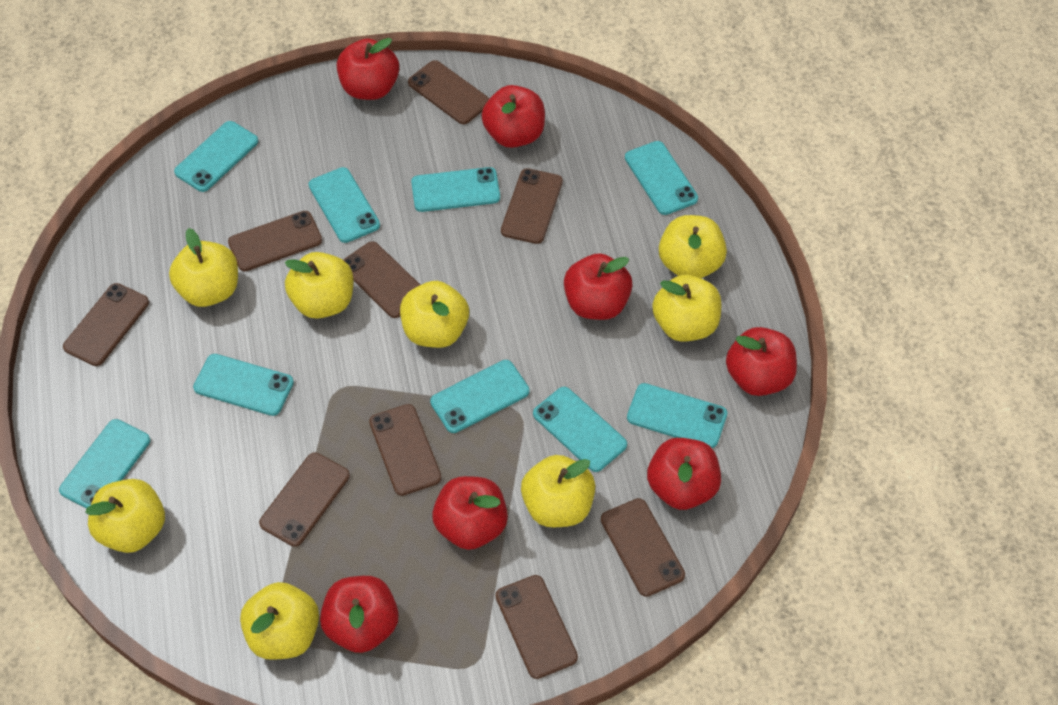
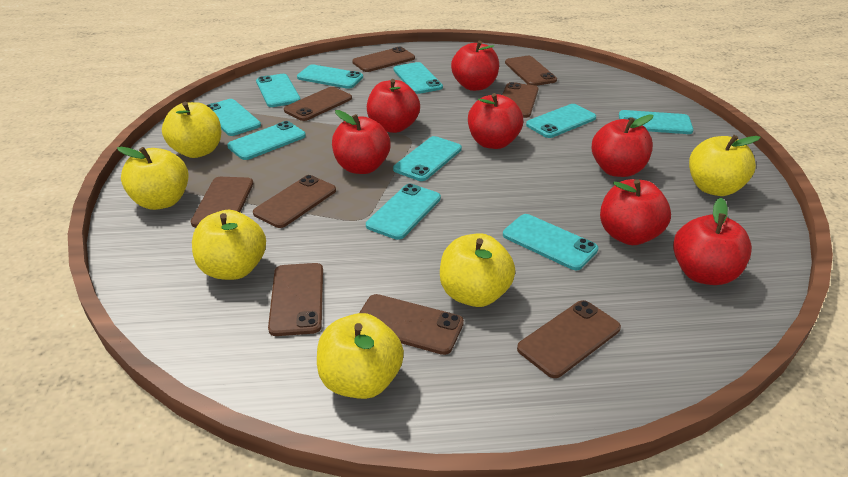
turquoise phone: [59,419,150,508] [174,121,258,192] [193,354,294,416] [309,167,380,243] [411,167,500,212] [430,360,530,433] [533,387,627,472] [625,141,698,215] [627,383,727,448] = 9 -> [206,99,261,136] [227,121,306,160] [256,74,300,107] [297,64,363,89] [366,184,441,240] [393,136,462,181] [394,62,443,94] [503,214,598,270] [526,104,596,138] [619,110,694,134] = 10
yellow apple: [85,479,165,553] [169,228,238,307] [240,582,319,660] [285,252,353,319] [400,281,469,348] [521,455,595,527] [652,275,721,342] [659,215,727,278] = 8 -> [117,147,189,210] [162,102,221,158] [192,210,266,280] [317,313,404,399] [440,233,515,307] [689,135,761,196] = 6

